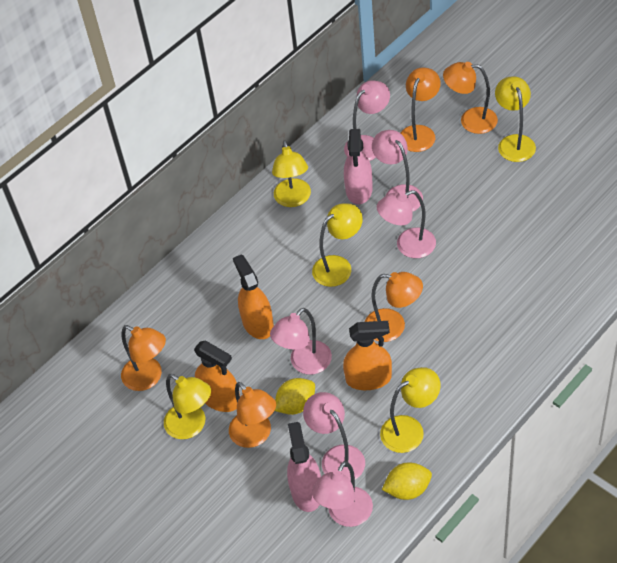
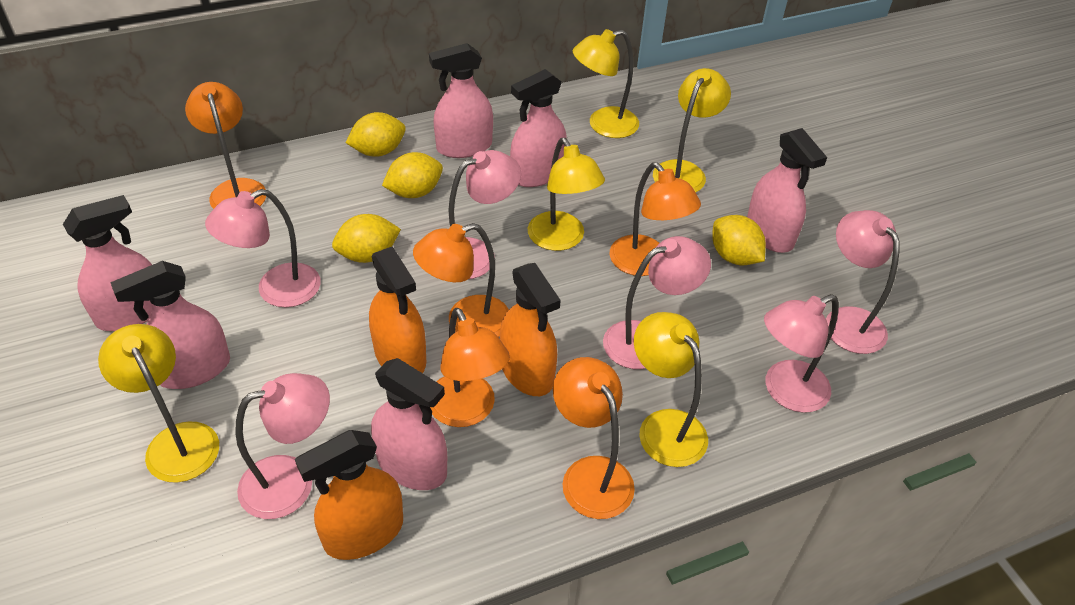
pink spray bottle: [287,422,321,512] [344,129,373,204] = 2 -> [63,195,152,331] [110,261,230,389] [371,358,447,490] [429,43,493,158] [510,69,567,187] [747,128,827,253] = 6
yellow lemon: [274,378,315,415] [382,462,432,500] = 2 -> [332,214,401,263] [346,112,406,157] [382,152,443,198] [712,215,766,265] = 4

